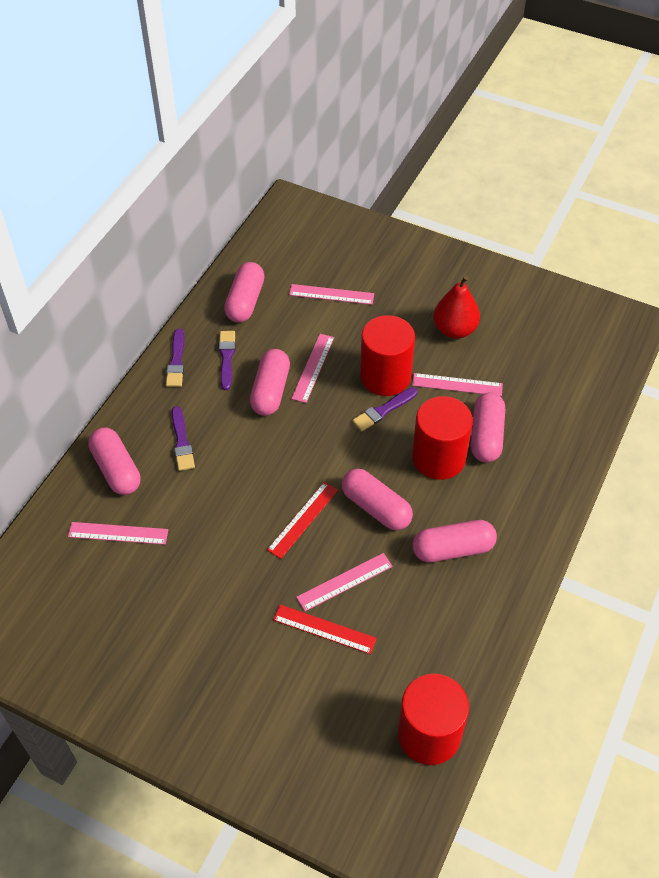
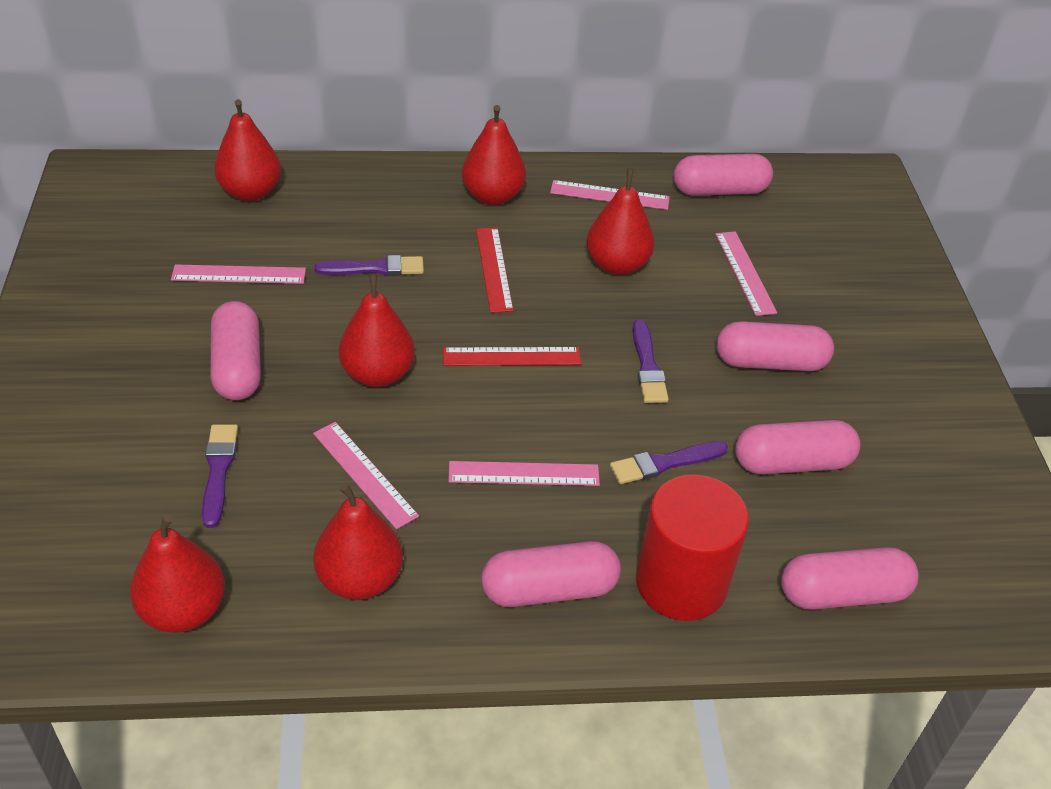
red cylinder: [360,315,415,396] [398,673,469,765] [412,396,473,480] = 3 -> [636,474,749,621] = 1
red pear: [433,276,480,339] = 1 -> [130,514,225,633] [214,99,281,201] [313,483,403,600] [339,274,415,387] [462,105,526,205] [586,168,655,275] = 6

